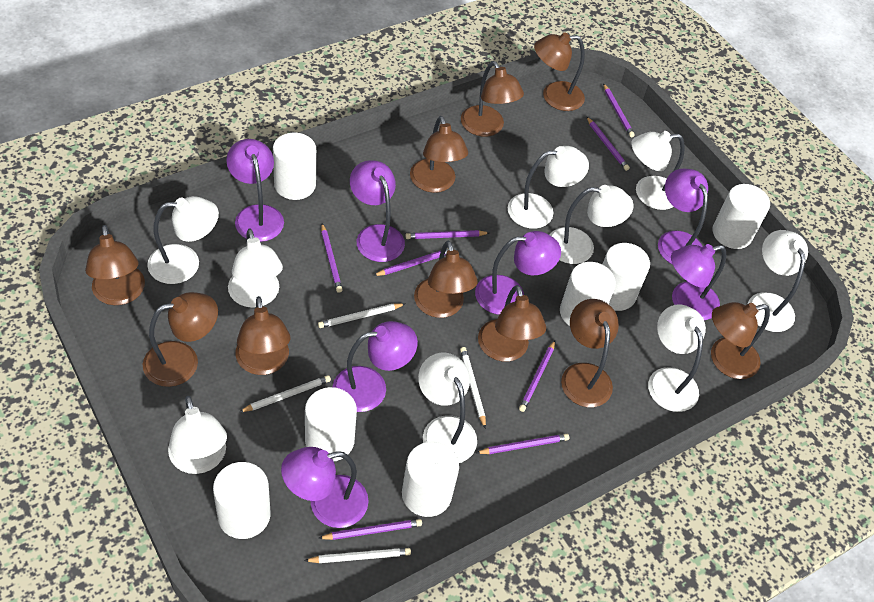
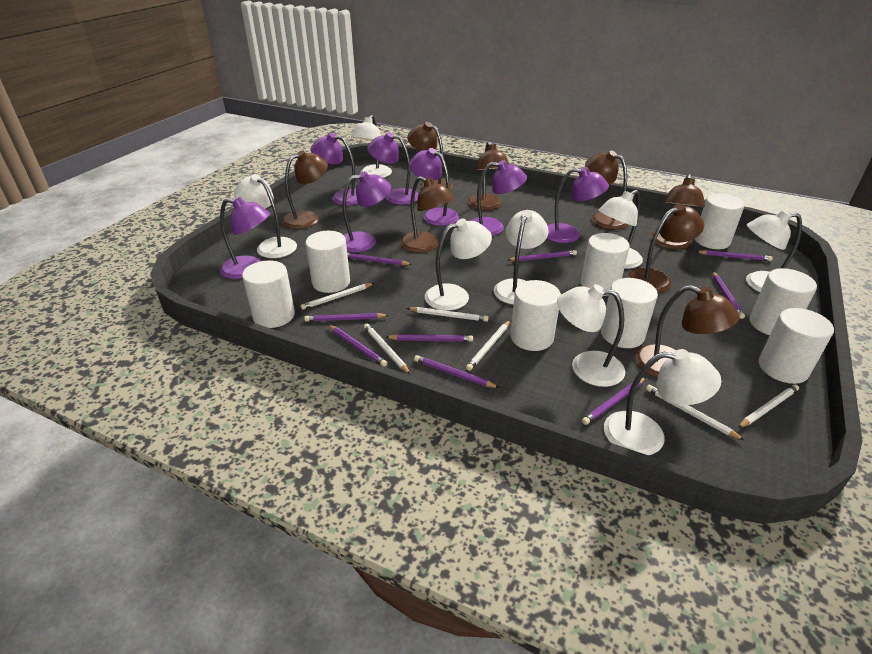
brown lamp: [85,225,145,305] [143,292,218,387] [235,296,290,375] [410,116,468,193] [414,241,478,318] [461,61,524,137] [478,285,546,362] [534,32,585,111] [561,299,619,407] [711,302,770,379] = 10 -> [282,150,328,229] [400,176,454,253] [407,122,453,191] [468,141,510,210] [585,150,628,230] [627,204,704,293] [635,285,740,378] [650,174,705,250] = 8
purple pencil: [318,519,422,540] [321,224,343,293] [373,249,448,276] [405,230,489,239] [476,434,569,454] [519,340,555,412] [586,116,630,171] [603,83,635,137] = 8 -> [304,313,389,322] [328,325,387,367] [347,253,411,265] [386,334,473,342] [414,355,499,388] [508,250,577,261] [582,377,646,425] [696,250,773,261] [713,272,745,319] = 9
white cylinder: [213,462,270,539] [273,133,316,200] [305,387,357,461] [402,442,459,517] [560,262,616,326] [602,243,650,311] [713,184,770,249] = 7 -> [242,260,295,328] [305,231,350,293] [510,280,561,351] [581,233,630,296] [601,278,658,348] [694,194,745,249] [750,268,817,335] [759,308,834,384] = 8
white lamp: [147,196,219,284] [168,396,227,474] [228,228,283,308] [418,353,477,463] [508,146,589,229] [550,185,634,264] [631,131,685,210] [648,304,706,412] [748,230,808,332] = 9 -> [234,174,297,258] [351,115,392,178] [425,219,492,311] [494,210,549,305] [557,284,625,387] [598,190,643,269] [604,349,722,455] [746,210,802,292] = 8
white pencil: [239,375,331,412] [304,548,411,563] [318,303,405,328] [460,347,486,429] = 4 -> [300,283,374,310] [364,323,410,374] [407,307,488,322] [466,320,510,371] [646,385,744,440] [738,384,799,428] = 6

